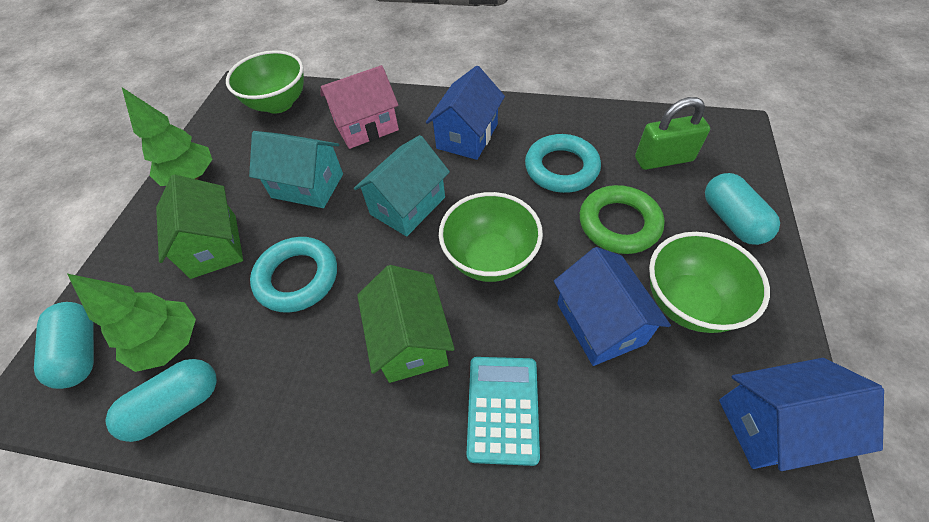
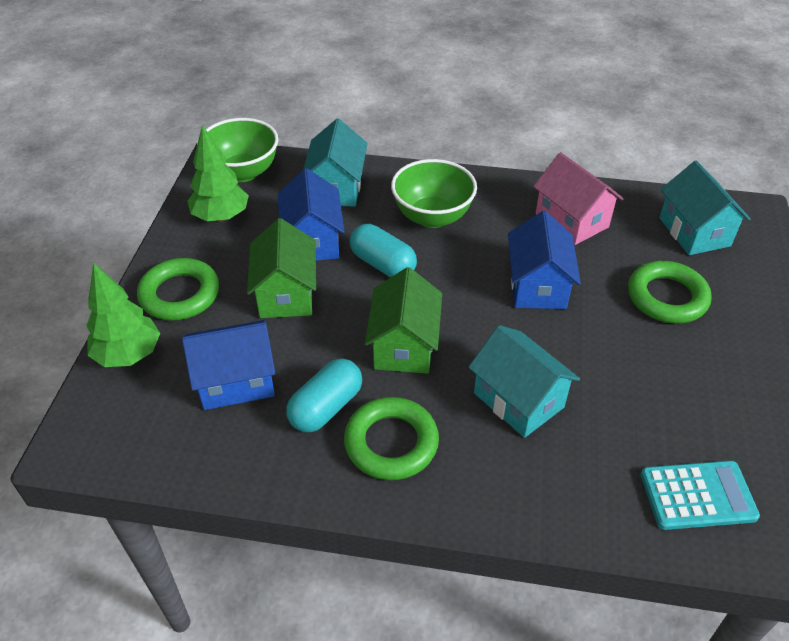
green bowl: [226,50,304,114] [439,192,543,282] [649,232,770,333] = 3 -> [197,118,279,182] [391,159,477,228] = 2
green padlock: [635,97,710,170] = 1 -> none = 0
green ring: [580,185,664,254] = 1 -> [137,258,219,321] [344,397,439,480] [628,261,712,324] = 3
turquoise capsule: [34,302,94,389] [105,359,217,442] [705,173,780,245] = 3 -> [286,358,362,432] [350,224,417,277] = 2
turquoise house: [249,131,343,208] [354,135,450,236] = 2 -> [303,119,368,207] [468,325,580,438] [659,161,751,255] = 3
turquoise ring: [250,237,337,313] [525,134,601,193] = 2 -> none = 0

